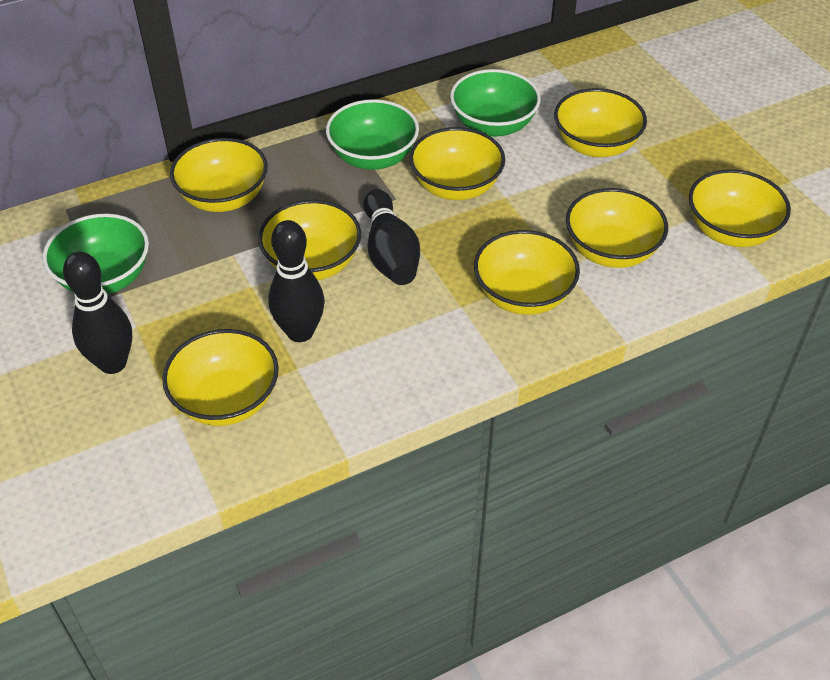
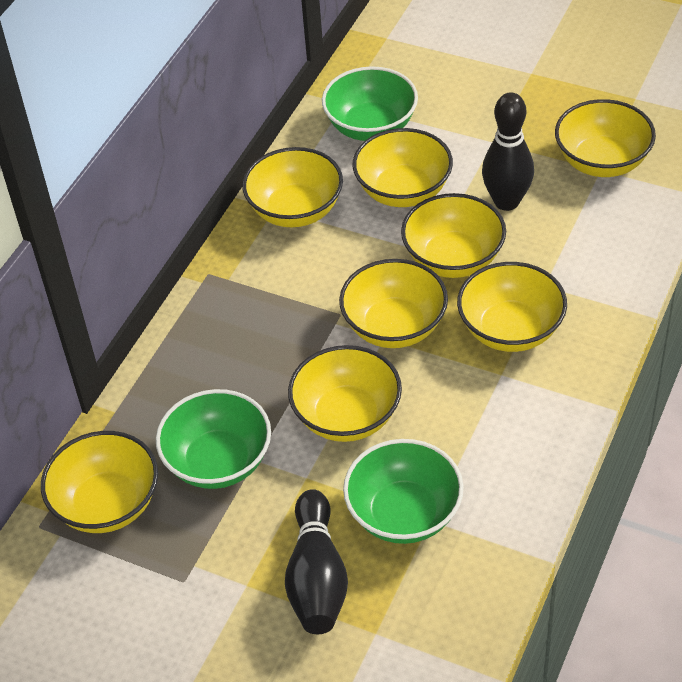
black bowling pin: [63,252,132,374] [268,220,325,342] [363,189,420,285] = 3 -> [285,489,348,634] [482,92,534,211] = 2

